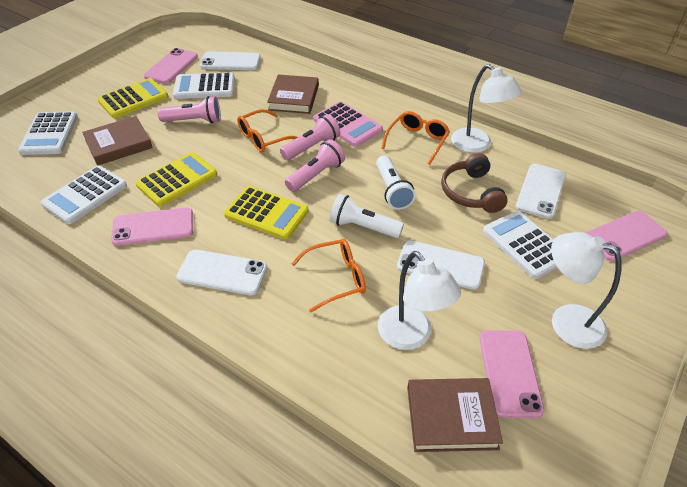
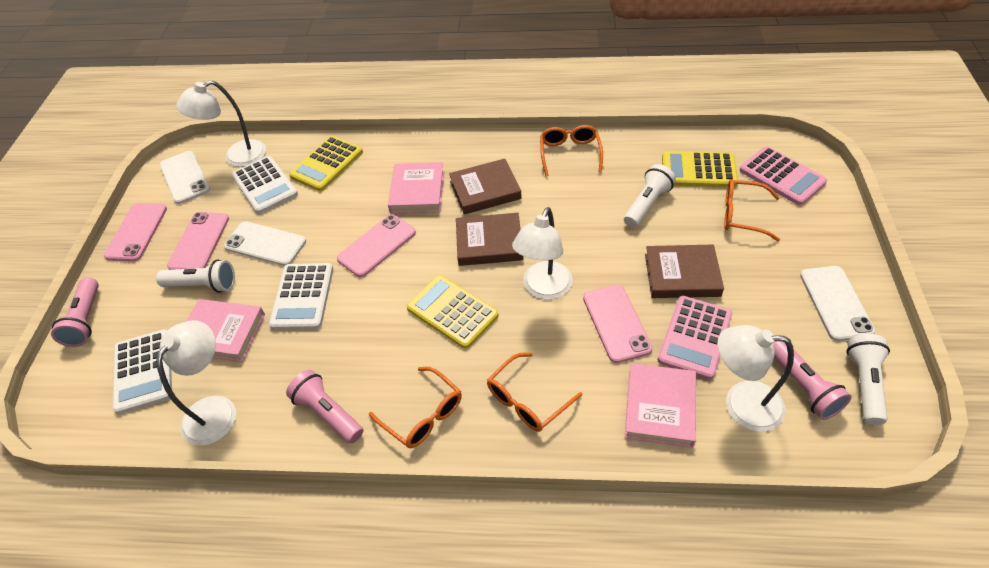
brown headphones: [441,153,508,213] = 1 -> none = 0
orange glasses: [237,109,298,152] [291,239,366,313] [381,111,450,165] = 3 -> [369,367,462,448] [487,352,582,432] [540,125,603,176] [724,179,780,241] = 4
pink book: none = 0 -> [187,299,265,362] [388,162,444,214] [625,363,696,448] = 3
pink calculator: [313,101,383,147] = 1 -> [657,296,732,380] [740,146,827,205] = 2
white calculator: [18,111,78,155] [41,166,127,224] [173,72,235,99] [483,211,558,279] = 4 -> [112,329,172,414] [232,156,298,214] [269,263,333,330] = 3
white flashlight: [330,194,404,238] [376,155,416,210] = 2 -> [156,260,235,293] [624,164,676,227] [847,334,890,425] = 3
white lamp: [378,251,461,350] [451,64,522,153] [551,232,621,349] = 3 -> [156,320,236,446] [176,80,266,167] [512,207,573,300] [718,325,794,432] = 4
white phone: [176,250,267,295] [200,51,261,70] [397,240,485,290] [516,164,566,219] = 4 -> [159,151,210,204] [224,221,306,266] [800,266,875,341] = 3

